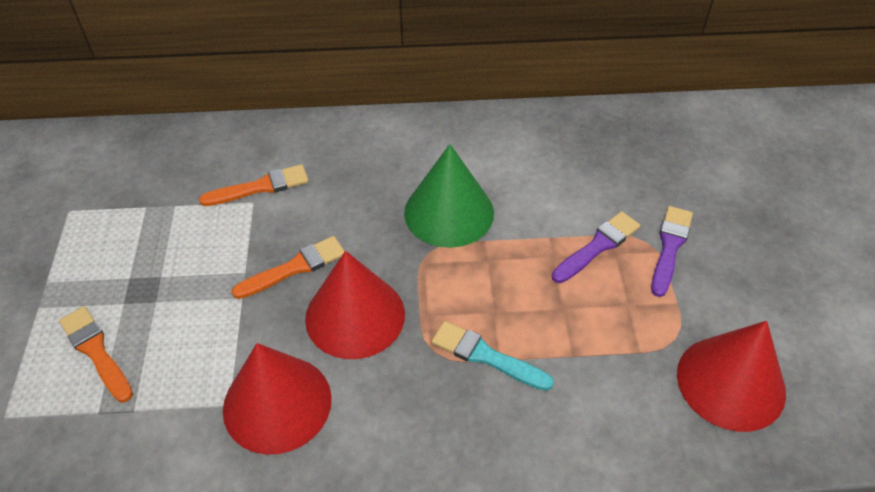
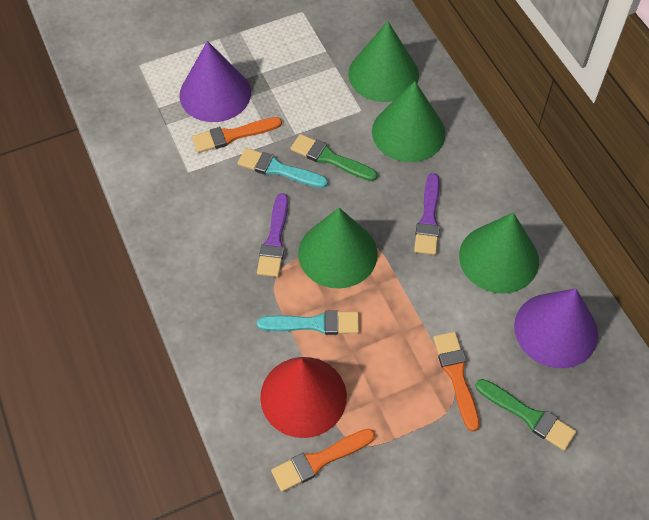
green brush: none = 0 -> [291,134,377,181] [476,379,576,451] = 2
green cone: [404,144,494,248] = 1 -> [298,208,378,288] [348,21,419,102] [372,81,445,162] [459,213,539,294] = 4
purple cone: none = 0 -> [179,41,251,122] [514,288,598,368] = 2
red cone: [223,343,332,455] [305,251,405,359] [677,321,786,432] = 3 -> [260,357,347,438] = 1
turquoise brush: [432,321,554,391] = 1 -> [238,148,328,188] [257,310,359,335] = 2

